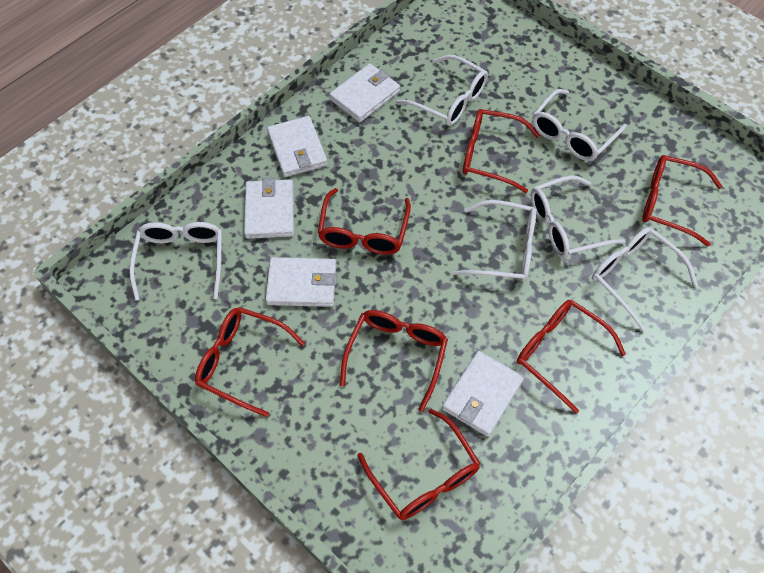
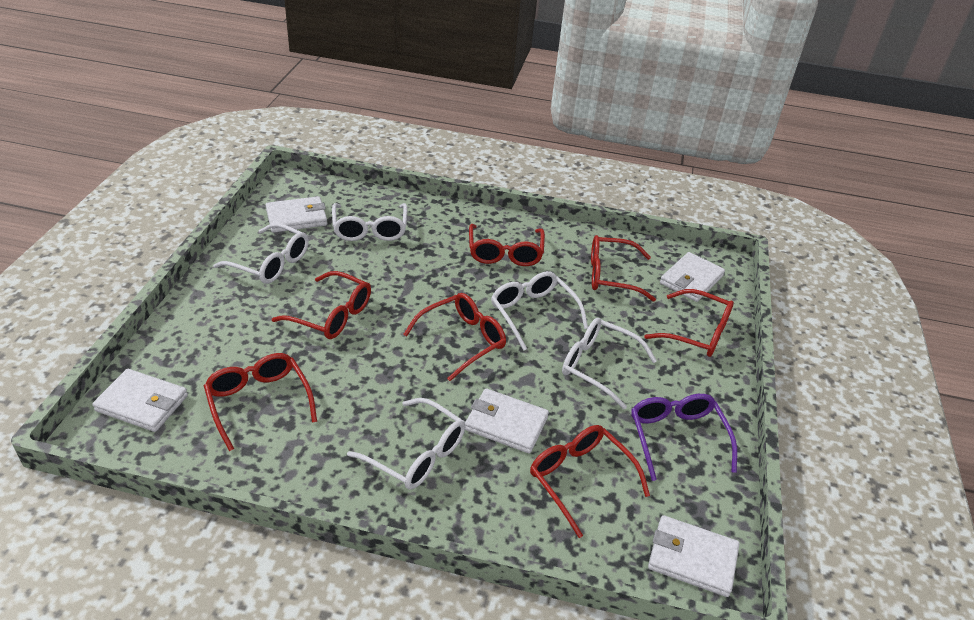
purple glasses: none = 0 -> [631,394,737,481] = 1
white glasses: [129,222,222,300] [396,55,488,126] [453,200,536,282] [531,176,625,258] [532,89,626,161] [592,227,698,332] = 6 -> [213,223,309,284] [332,203,407,241] [347,398,465,490] [491,271,588,351] [562,318,657,410] = 5

